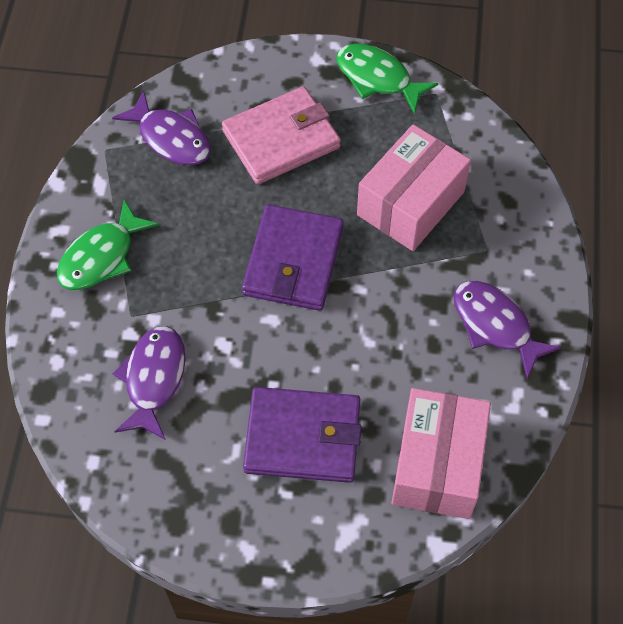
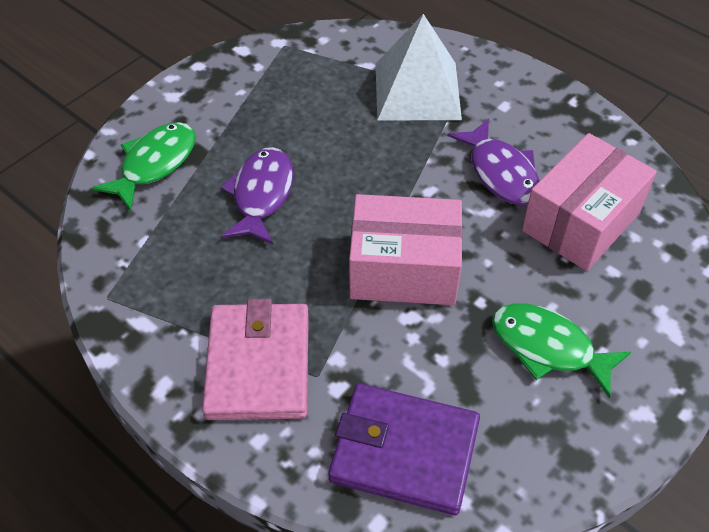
purple fish: [112,90,211,166] [113,326,186,440] [454,281,562,379] = 3 -> [221,147,294,245] [447,118,540,205] = 2
purple wallet: [242,205,344,311] [243,387,362,483] = 2 -> [328,383,480,515] = 1
white pyramid: none = 0 -> [376,14,462,121] = 1

